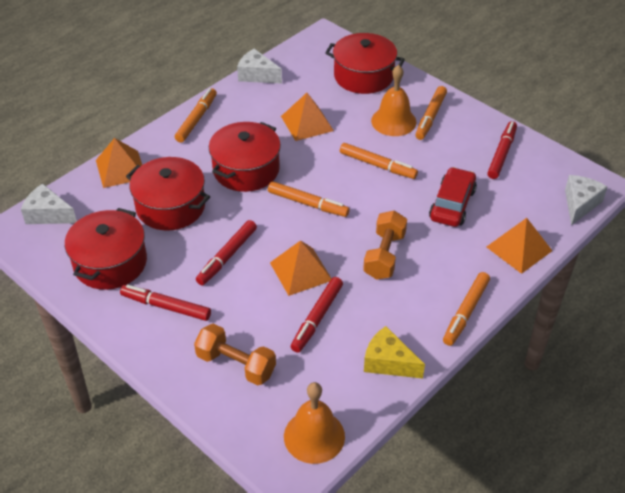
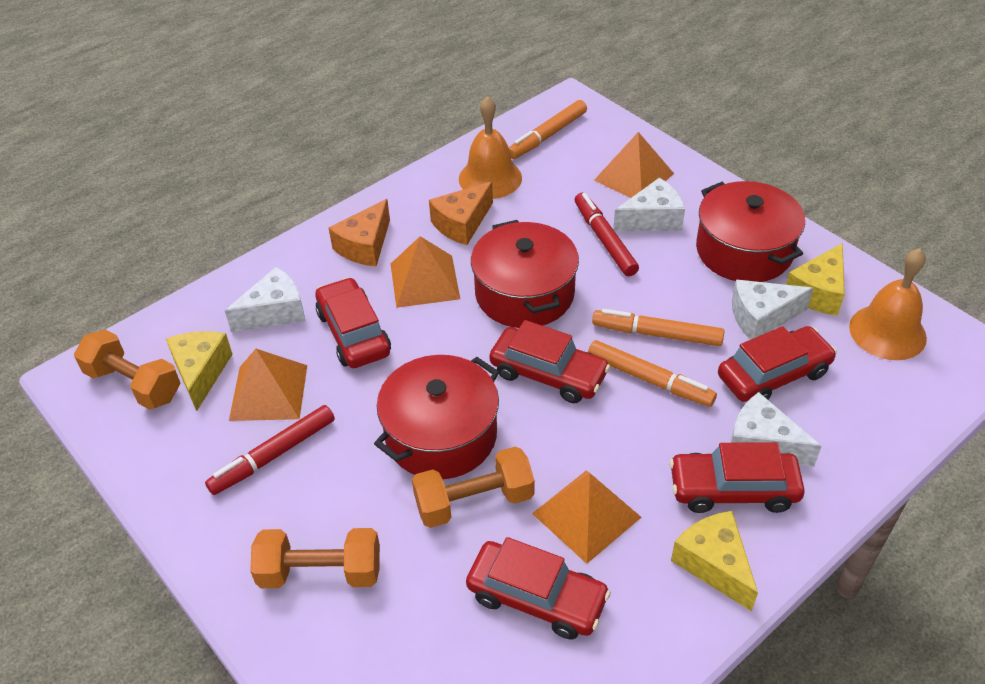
orange cheese: none = 0 -> [329,199,390,266] [429,182,493,245] = 2
orange dumbbell: [194,324,276,386] [363,211,407,280] = 2 -> [74,329,180,410] [250,528,380,588] [412,447,535,528] = 3
orange marker: [175,88,217,143] [268,181,350,217] [340,143,418,179] [415,86,447,140] [443,272,490,346] = 5 -> [509,100,587,159] [588,340,717,407] [592,309,724,346] = 3
red car: [429,167,477,227] = 1 -> [315,277,391,368] [466,537,611,640] [489,320,610,403] [669,442,805,513] [718,326,837,402] = 5
red marker: [120,285,211,321] [196,220,257,285] [291,277,343,353] [487,121,517,179] = 4 -> [205,405,335,495] [575,193,639,276] = 2
red pot: [65,208,147,290] [126,157,210,230] [209,122,281,192] [325,33,405,94] = 4 -> [374,355,499,479] [471,220,579,328] [696,181,805,282] = 3
white cheese: [21,184,77,224] [237,49,282,84] [565,175,607,225] = 3 -> [225,267,305,332] [613,178,685,231] [730,392,822,467] [732,279,813,340] = 4
yellow cheese: [364,326,425,379] = 1 -> [166,331,233,411] [671,511,758,611] [786,243,845,316] = 3

